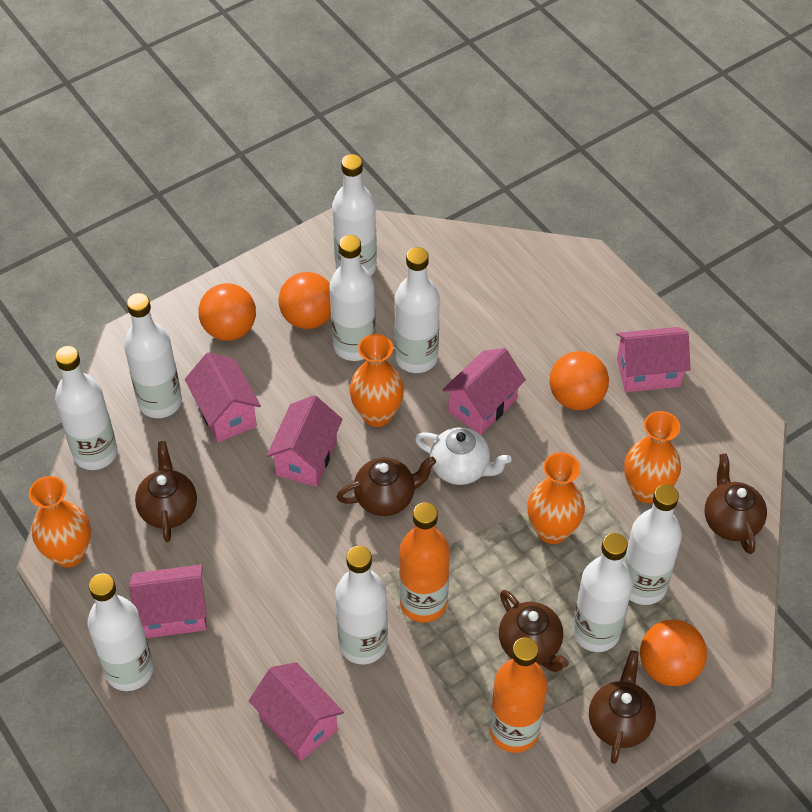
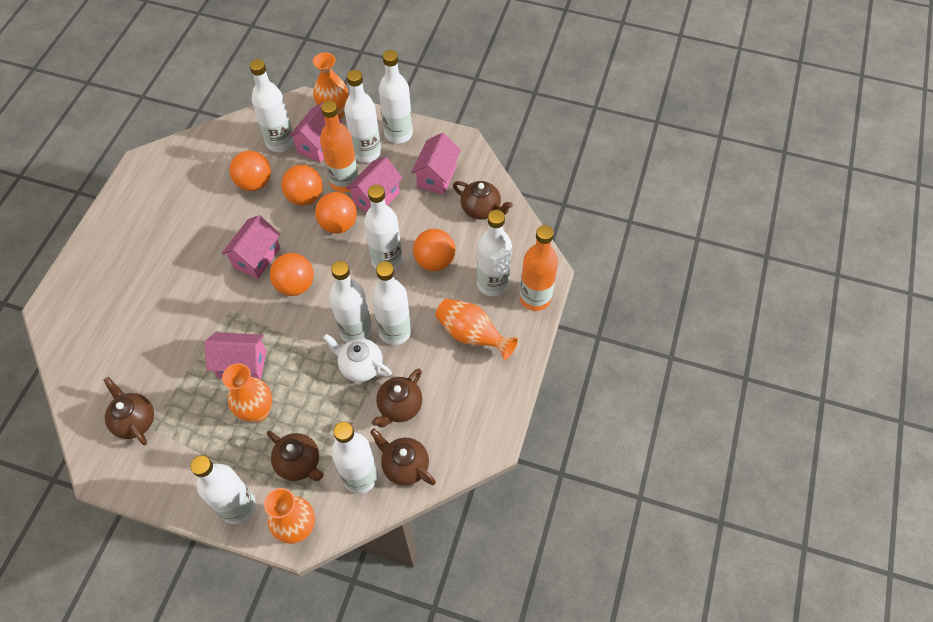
orange ball: [198,283,256,341] [278,272,331,329] [550,351,609,410] [640,619,707,686] = 4 -> [230,150,271,191] [270,253,314,296] [281,165,323,206] [315,192,357,234] [413,229,455,271] = 5
pink house: [129,564,207,638] [185,352,261,442] [248,662,344,761] [267,395,343,487] [442,348,526,435] [616,327,690,392] = 6 -> [205,332,266,380] [221,215,280,279] [288,102,342,163] [345,157,403,213] [411,133,461,195] = 5

